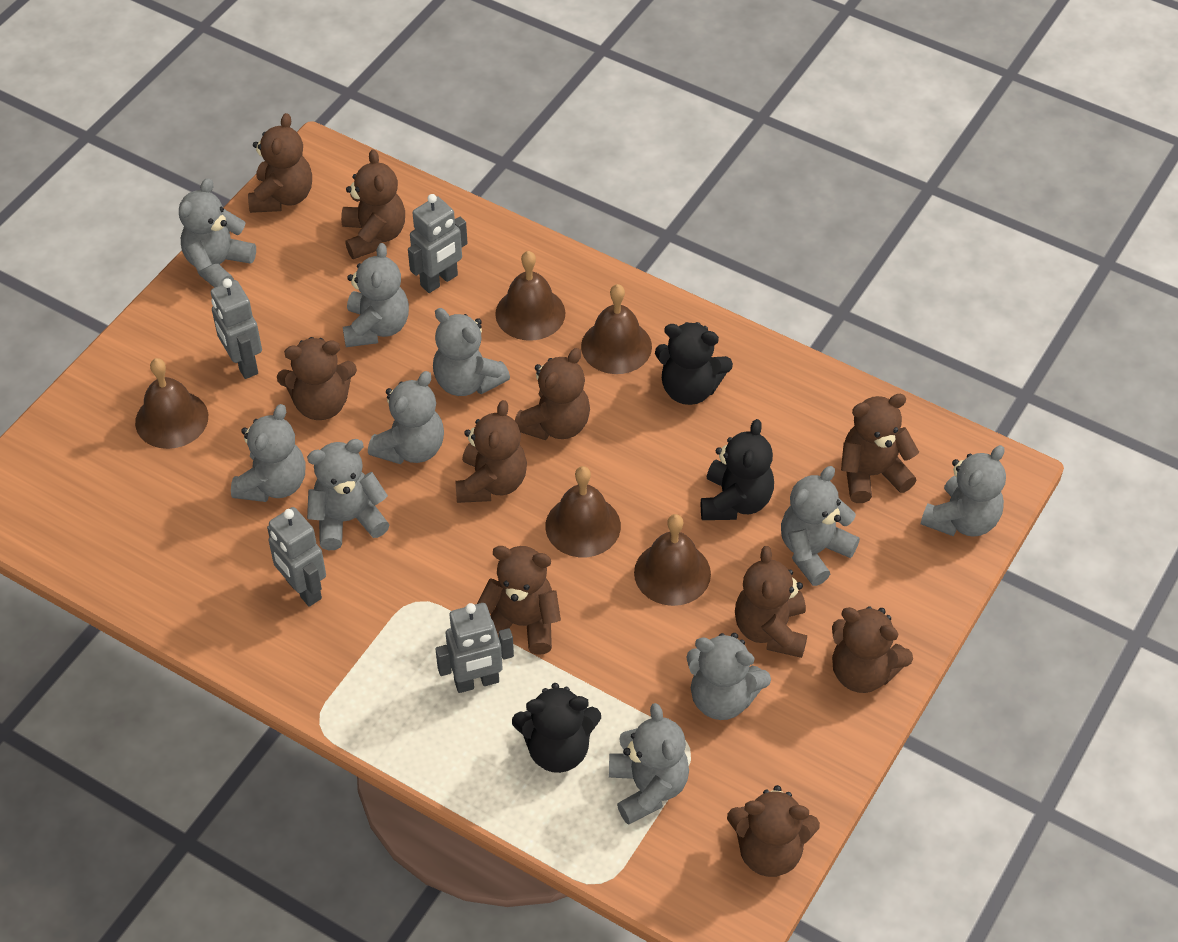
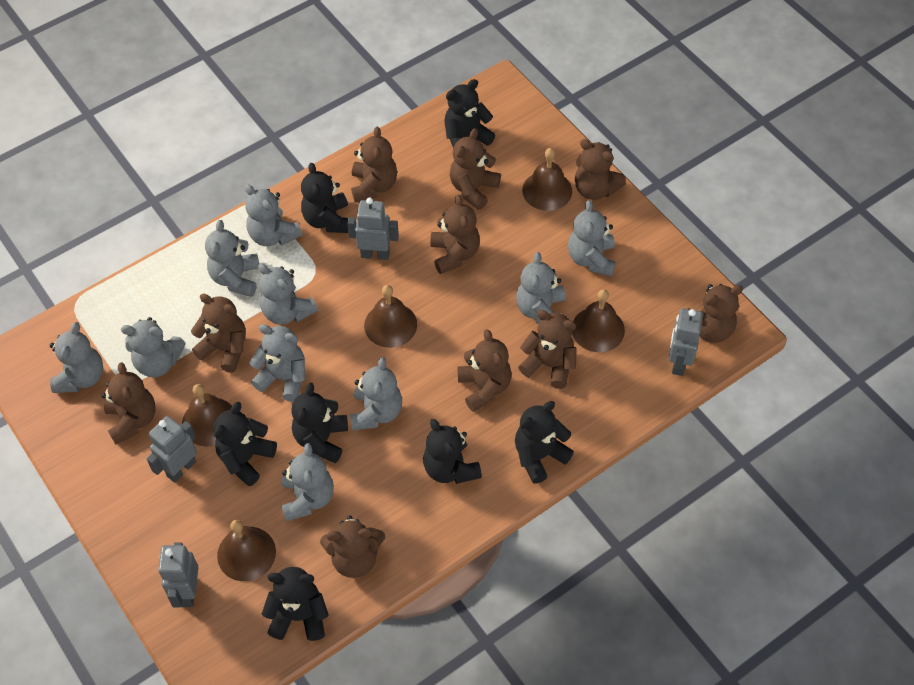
black teddy bear: [512,683,601,773] [655,322,733,405] [701,419,774,520] = 3 -> [213,402,277,486] [262,567,329,641] [291,382,348,463] [301,163,348,233] [423,419,482,484] [444,79,495,148] [515,401,574,484] = 7

